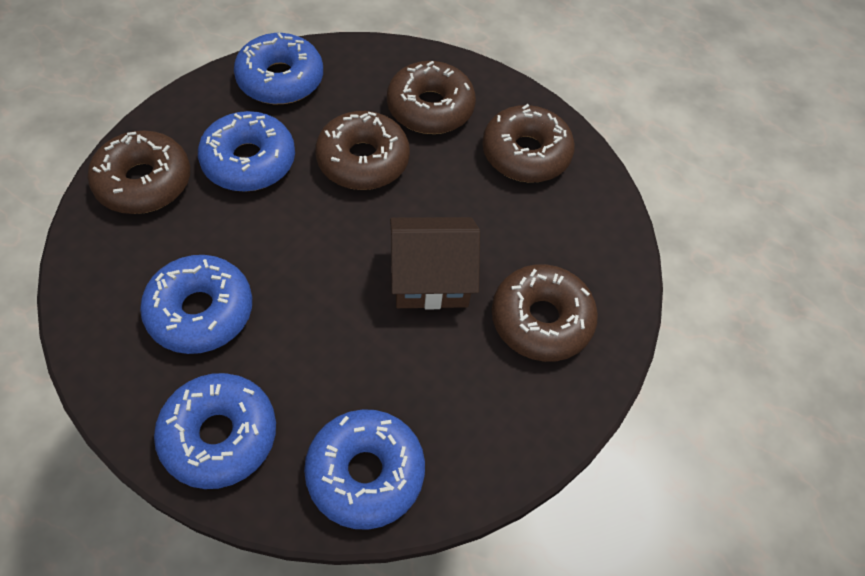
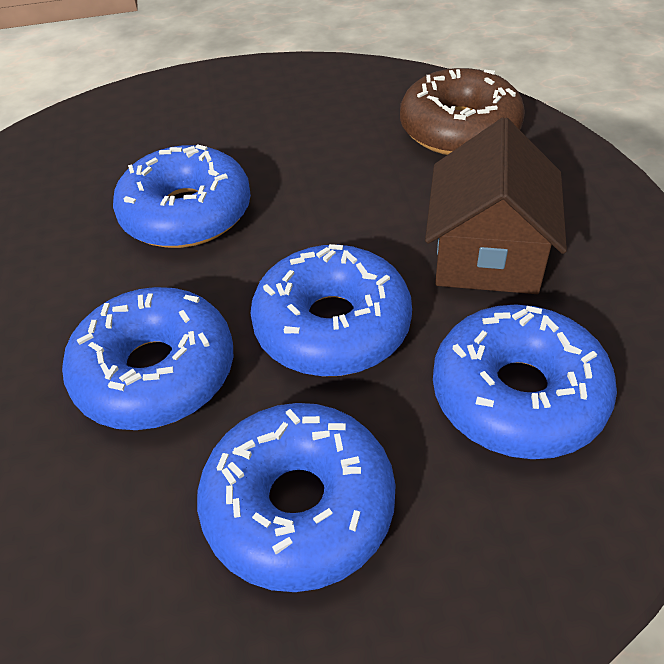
brown donut: [87,130,190,214] [315,111,410,190] [387,61,476,134] [482,104,575,183] [492,264,598,362] = 5 -> [400,68,525,155] = 1

